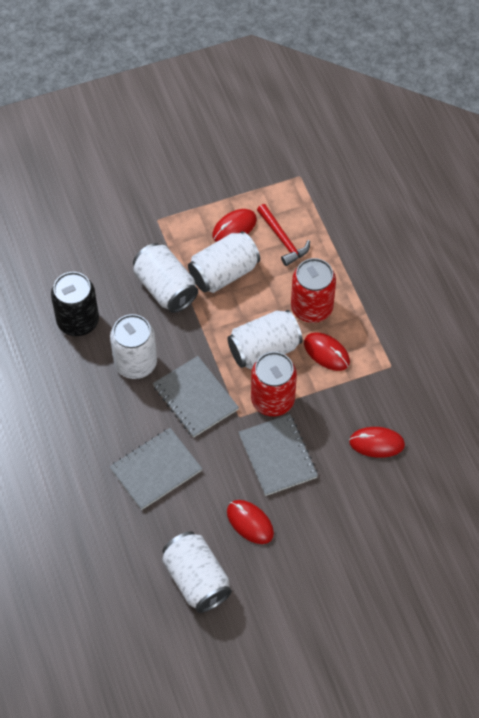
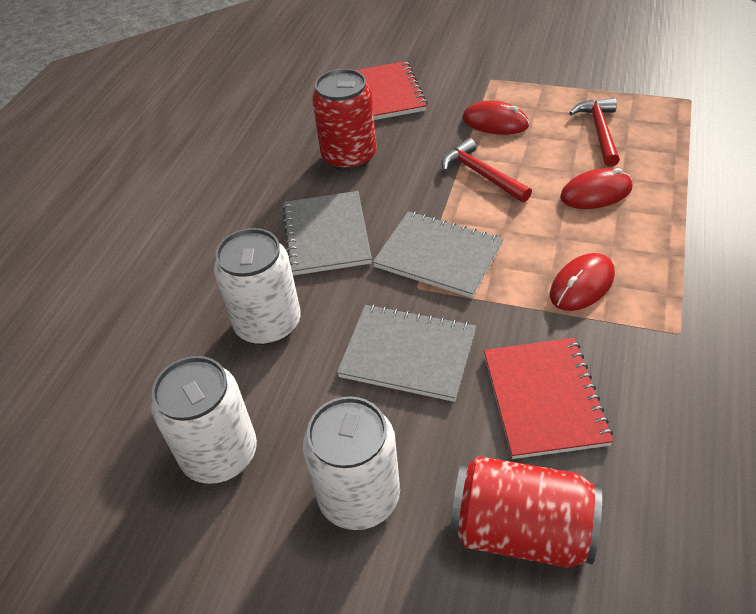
black can: [51,272,99,336] = 1 -> none = 0
red hammer: [257,204,310,266] = 1 -> [441,138,532,202] [569,98,620,167] = 2
red mouse: [212,209,257,242] [227,500,274,544] [304,332,350,371] [349,427,405,458] = 4 -> [462,101,529,135] [550,253,615,311] [560,168,632,209] = 3
red notebook: none = 0 -> [356,61,428,120] [484,338,613,459] = 2
white can: [110,314,157,379] [133,243,198,313] [162,531,232,613] [188,231,260,293] [228,310,303,369] = 5 -> [151,356,257,484] [214,228,301,345] [303,396,400,530] = 3

